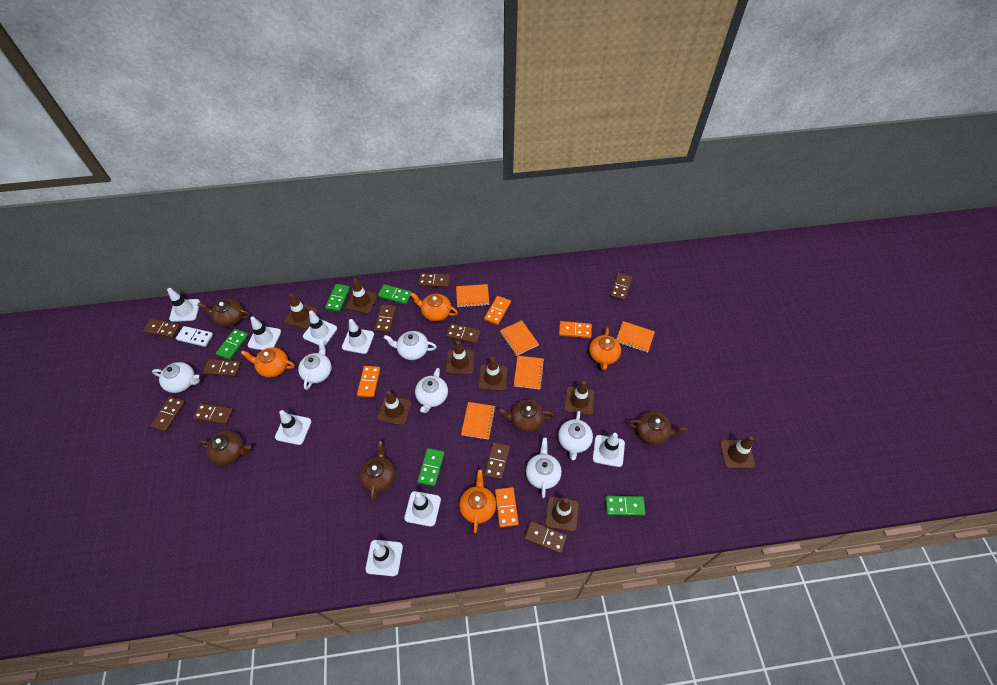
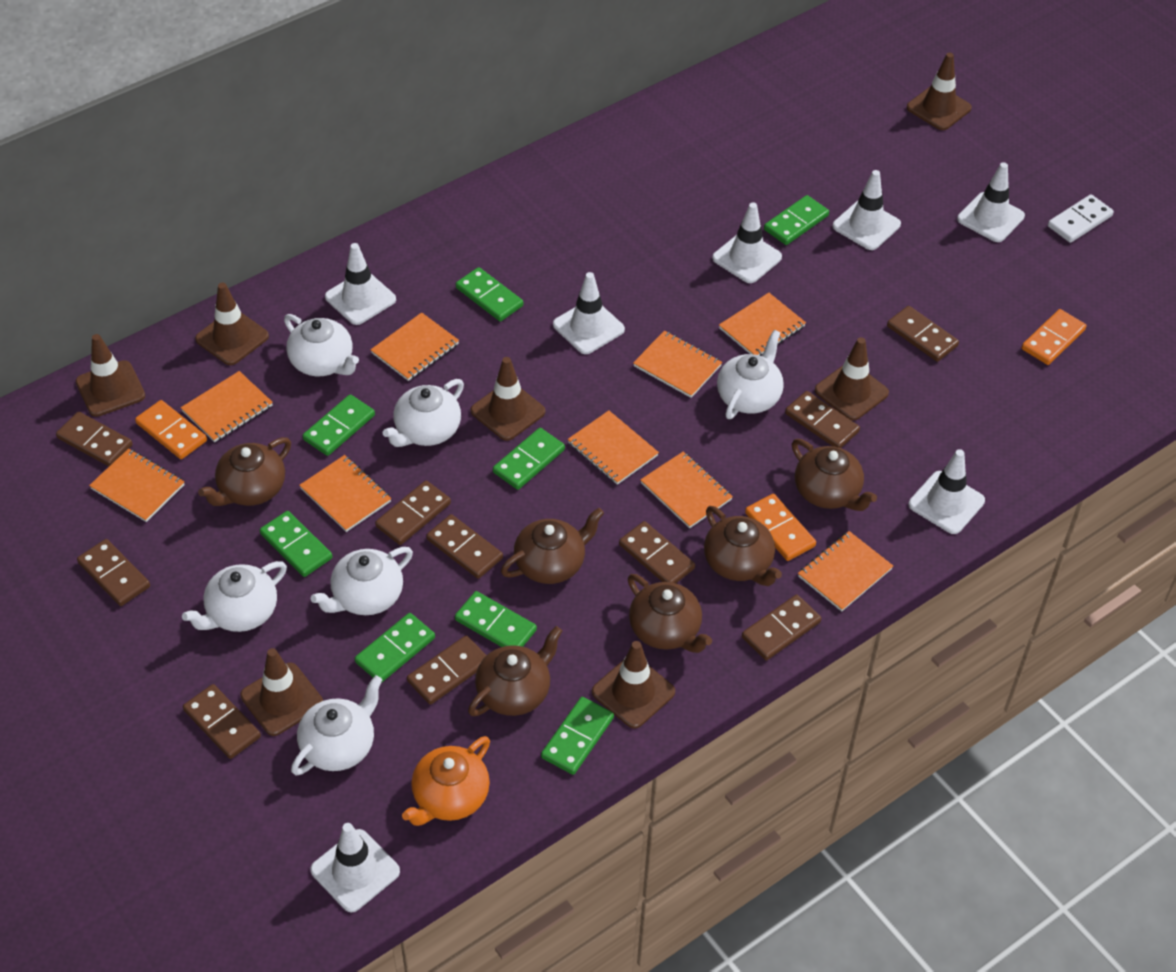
brown teapot: [197,299,250,327] [198,431,251,465] [359,440,396,501] [498,400,554,432] [627,412,687,445] = 5 -> [198,437,291,506] [468,626,562,716] [501,508,604,584] [628,574,712,653] [704,506,782,586] [792,439,877,511] = 6
brown traffic cone: [284,293,318,329] [346,279,377,314] [377,391,412,426] [446,341,474,375] [478,357,507,391] [545,496,579,532] [564,381,594,415] [720,436,755,469] = 8 -> [75,334,145,417] [195,283,269,365] [240,648,323,736] [471,357,545,441] [592,641,675,729] [815,337,889,420] [907,53,972,130] = 7
green domino: [216,329,248,360] [325,284,350,312] [378,284,412,305] [417,448,444,486] [605,496,646,516] = 5 -> [260,511,332,577] [303,394,375,456] [355,613,435,683] [455,591,537,647] [456,267,523,321] [493,428,565,490] [541,697,614,775] [764,195,829,245] = 8
orange domino: [357,366,380,398] [484,296,511,325] [495,487,519,527] [559,321,592,338] = 4 -> [135,400,207,459] [745,494,816,561] [1022,309,1086,365] = 3
orange notebook: [456,284,489,307] [461,402,496,440] [500,320,539,356] [514,356,544,389] [616,321,655,353] = 5 -> [89,449,185,522] [181,371,273,442] [299,455,391,532] [371,312,459,381] [568,411,659,485] [633,331,722,398] [640,451,733,528] [719,293,806,356] [798,531,893,612] = 9
orange teapot: [241,347,295,378] [410,293,458,321] [459,469,496,533] [589,328,621,370] = 4 -> [402,736,490,826] = 1
white traffic cone: [167,288,200,322] [248,317,281,350] [275,410,312,445] [303,310,337,346] [342,319,374,354] [365,540,403,576] [404,491,441,527] [593,433,625,467] = 8 -> [310,823,400,912] [325,243,396,325] [553,272,625,354] [712,202,782,283] [833,170,901,250] [908,449,985,534] [957,162,1025,242] = 7

